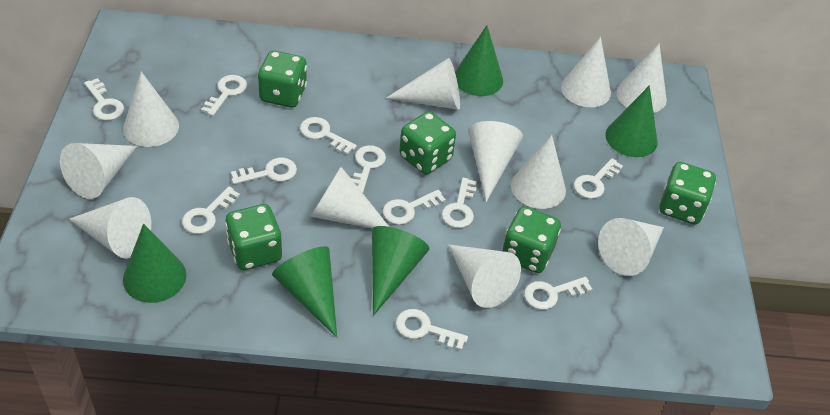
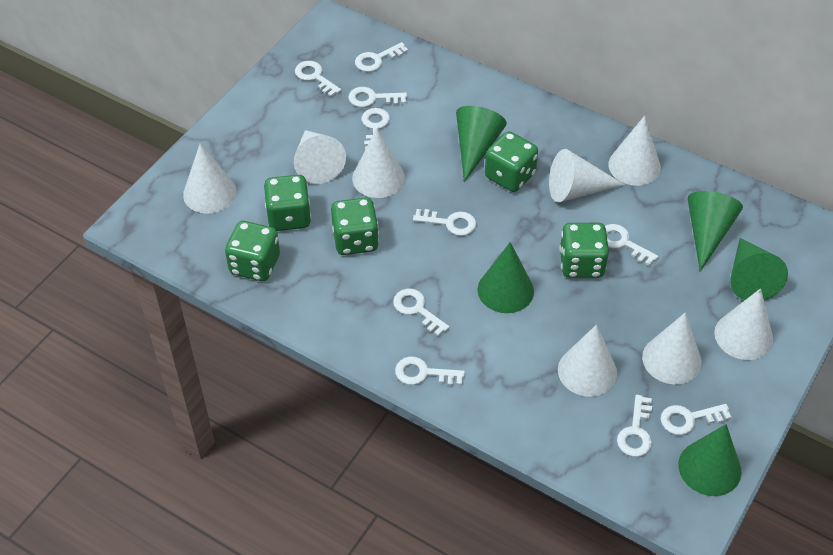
white cone: [60,143,137,199] [69,197,151,259] [123,72,179,147] [311,167,390,228] [386,58,460,110] [448,244,521,308] [468,121,523,202] [511,135,566,209] [561,37,611,107] [598,218,664,276] [617,43,667,113] = 11 -> [183,143,237,214] [294,130,346,184] [352,128,405,198] [549,149,625,203] [558,325,617,397] [608,116,661,186] [642,313,701,384] [714,288,773,360] = 8
white key: [84,78,124,121] [182,187,240,234] [201,75,247,116] [231,158,297,184] [300,117,357,155] [351,145,386,193] [383,190,446,225] [396,309,468,351] [442,178,477,228] [524,277,592,310] [574,158,623,199] = 11 -> [295,61,341,97] [348,87,407,107] [355,42,408,72] [362,108,390,149] [393,289,449,336] [395,356,465,386] [413,209,476,236] [605,224,658,266] [617,395,652,457] [661,404,731,435] = 10

